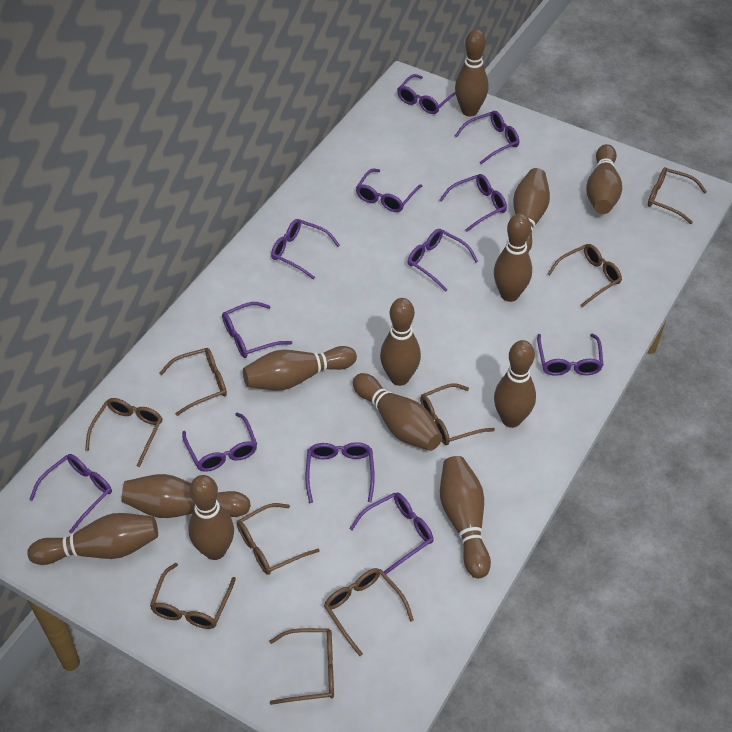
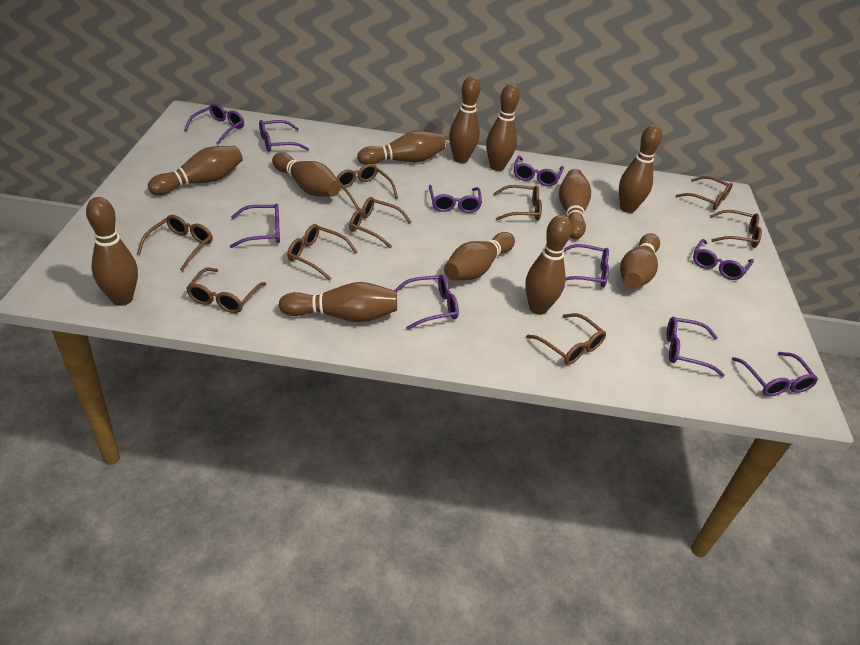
purple glasses: [29,454,112,533] [182,413,257,472] [222,302,292,358] [271,219,340,280] [305,442,375,503] [349,492,434,574] [356,169,422,212] [397,74,456,114] [408,229,478,292] [439,174,507,232] [455,111,519,164] [537,334,603,376] = 12 -> [184,103,244,145] [230,204,280,248] [259,120,309,152] [394,274,459,330] [429,185,482,213] [514,156,564,186] [563,244,609,288] [667,317,725,377] [693,239,754,280] [732,352,818,397] = 10

